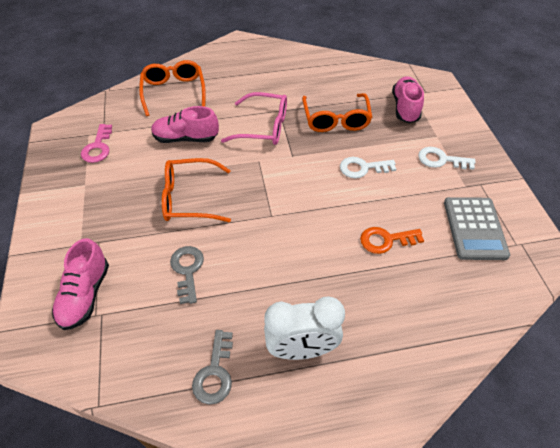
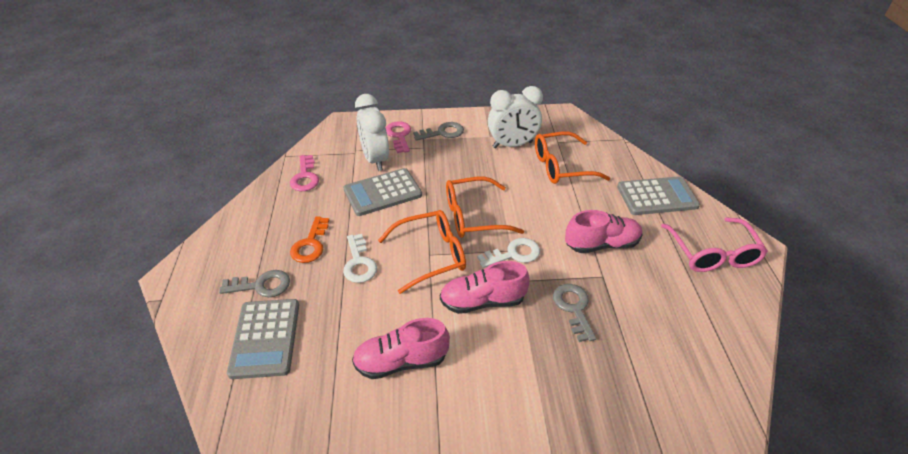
grey calculator: [444,197,510,260] = 1 -> [227,299,299,379] [343,168,422,216] [617,176,700,215] = 3
grey key: [170,246,204,304] [192,330,233,405] = 2 -> [219,270,290,297] [413,122,464,141] [553,284,596,342] = 3
pink key: [81,124,112,163] = 1 -> [290,155,319,191] [386,121,411,153] = 2
white clock: [264,297,345,360] = 1 -> [355,94,389,171] [488,86,543,148] = 2

